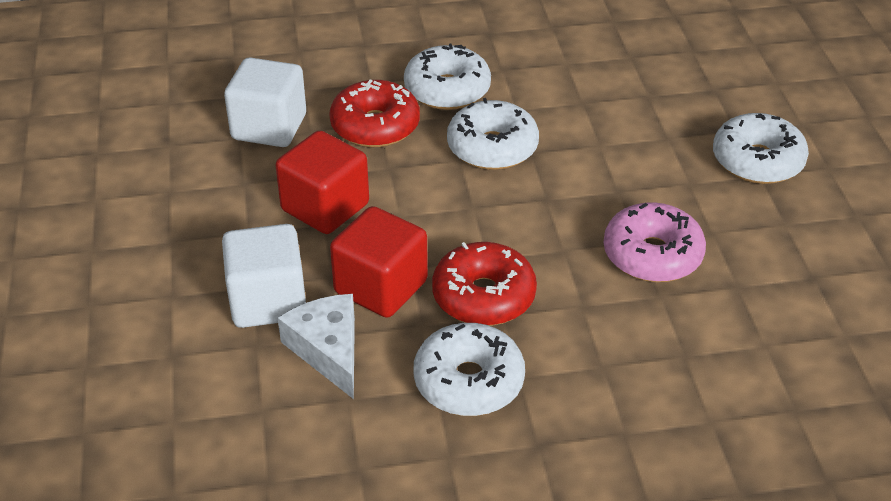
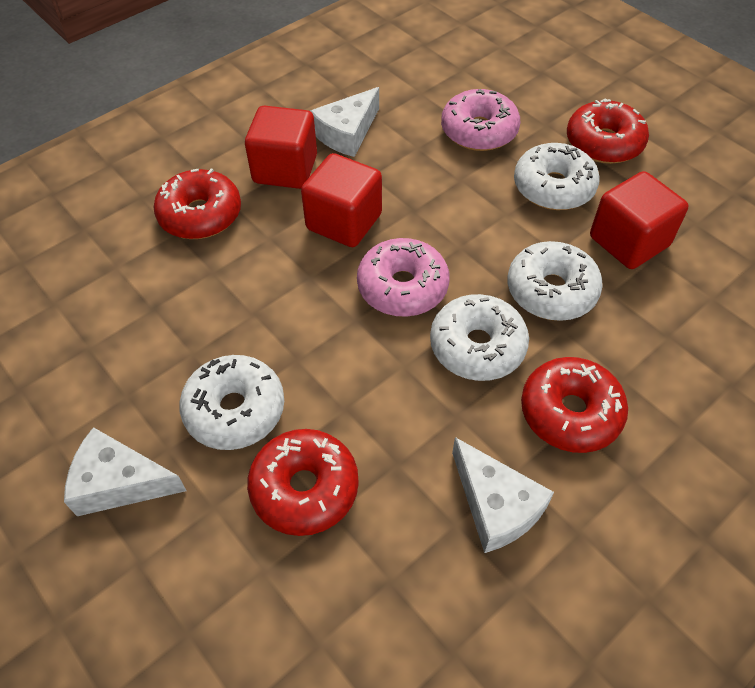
pink donut: [604,202,706,282] = 1 -> [357,238,449,317] [441,89,520,151] = 2
red cube: [276,131,369,234] [330,206,428,318] = 2 -> [245,105,317,189] [301,153,382,247] [590,171,689,269] = 3
red donut: [329,79,420,147] [432,242,537,326] = 2 -> [154,168,241,239] [247,429,359,536] [521,357,628,453] [567,98,649,164] = 4
white cheese: [278,294,355,399] = 1 -> [64,427,187,516] [310,87,379,157] [452,437,554,553] = 3
white cube: [222,224,306,328] [224,58,306,147] = 2 -> none = 0

